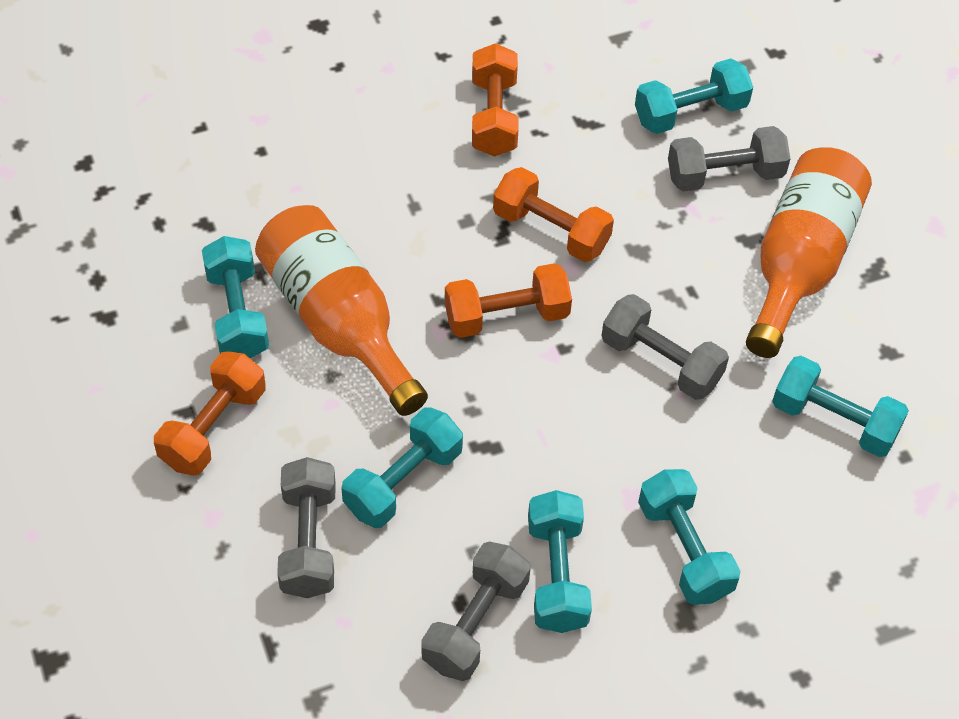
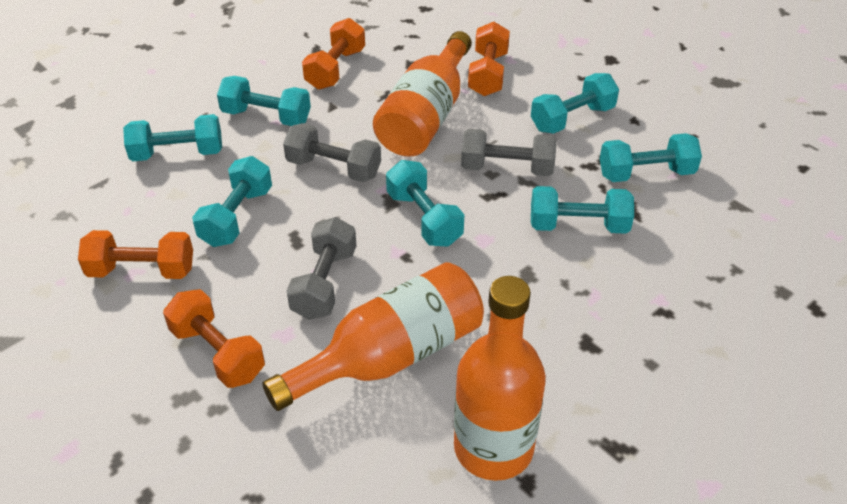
grey dumbbell: [277,457,336,598] [421,541,531,681] [601,294,729,400] [668,126,791,192] = 4 -> [283,123,381,182] [286,217,357,320] [461,129,557,176] = 3
orange bottle: [255,205,428,416] [746,147,872,358] = 2 -> [262,262,484,411] [373,31,472,157] [454,276,546,481] = 3
turquoise dumbbell: [202,236,269,358] [341,407,463,528] [528,490,592,633] [635,58,753,134] [638,469,741,605] [772,356,909,457] = 6 -> [123,114,222,161] [192,156,272,247] [217,76,311,126] [386,160,464,247] [531,73,619,134] [531,186,634,234] [600,133,702,182] = 7

